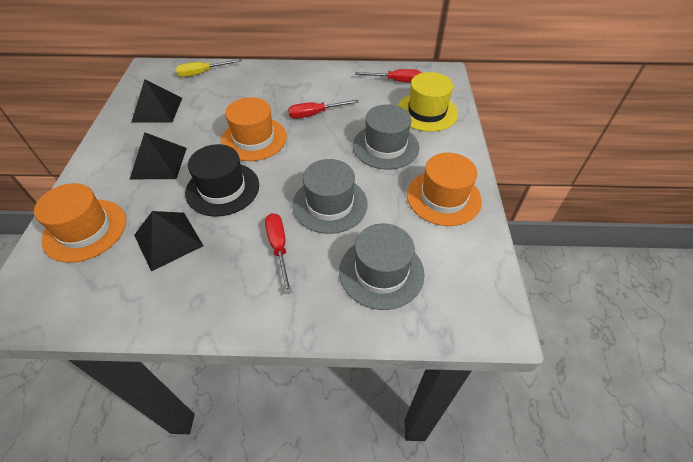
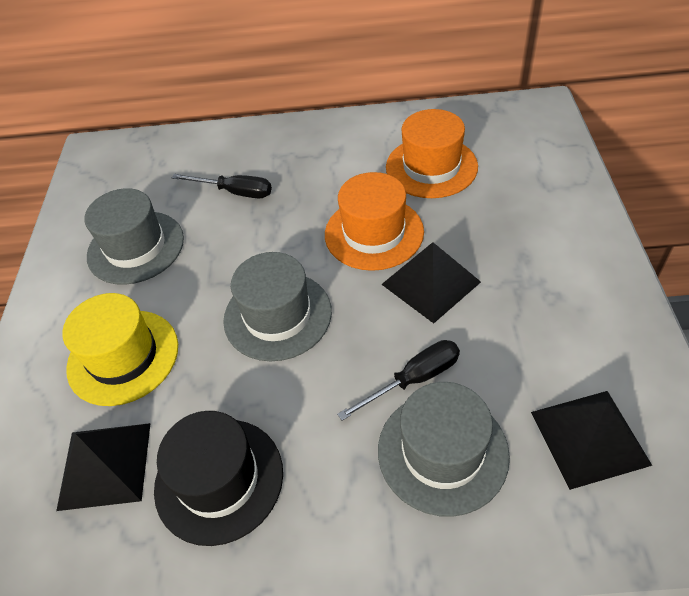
black screwdriver: none = 0 -> [172,174,272,198] [337,340,460,421] = 2
orange hat: [34,183,126,263] [221,97,287,161] [407,153,482,226] = 3 -> [325,172,424,271] [386,109,478,198] = 2
red screwdriver: [265,213,292,294] [288,100,359,119] [355,69,421,82] = 3 -> none = 0
yellow screwdriver: [176,59,242,77] = 1 -> none = 0

